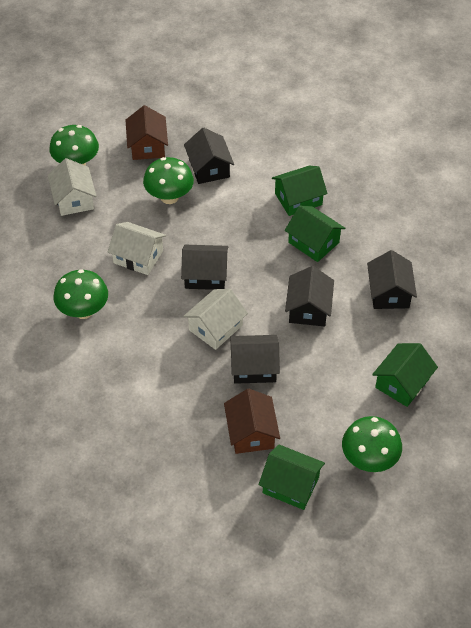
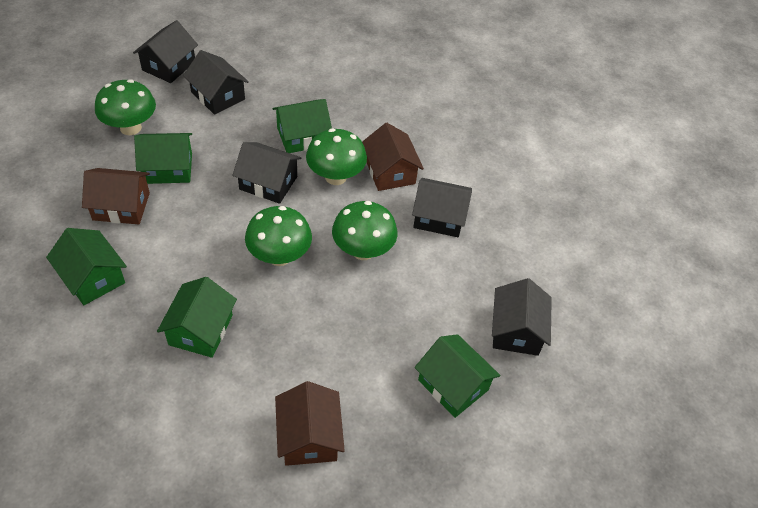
brown house: [126,105,168,160] [224,389,280,454] = 2 -> [82,168,150,224] [275,381,345,466] [362,123,424,191] = 3
green house: [259,444,325,510] [272,166,328,216] [285,205,345,262] [372,343,438,407] = 4 -> [46,228,127,305] [134,133,192,184] [157,277,237,358] [273,99,332,153] [415,334,500,418] = 5
white house: [48,158,97,216] [108,222,166,275] [183,289,248,350] = 3 -> none = 0

